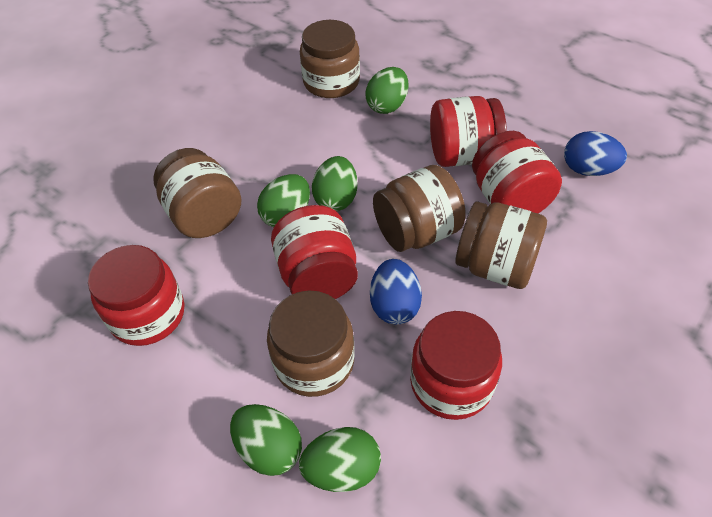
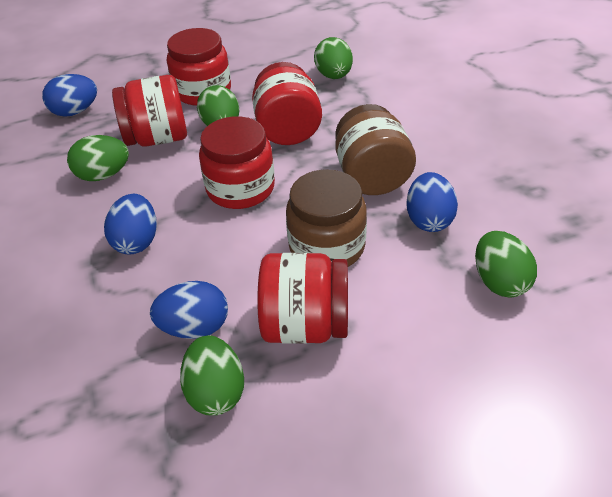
blue egg: [370,259,422,325] [564,131,627,176] = 2 -> [42,74,97,117] [104,194,157,255] [150,281,228,339] [406,172,458,232] = 4
brown jar: [153,148,241,238] [267,290,355,397] [300,20,360,98] [373,165,466,252] [455,201,547,289] = 5 -> [286,169,367,267] [335,104,416,195] = 2

